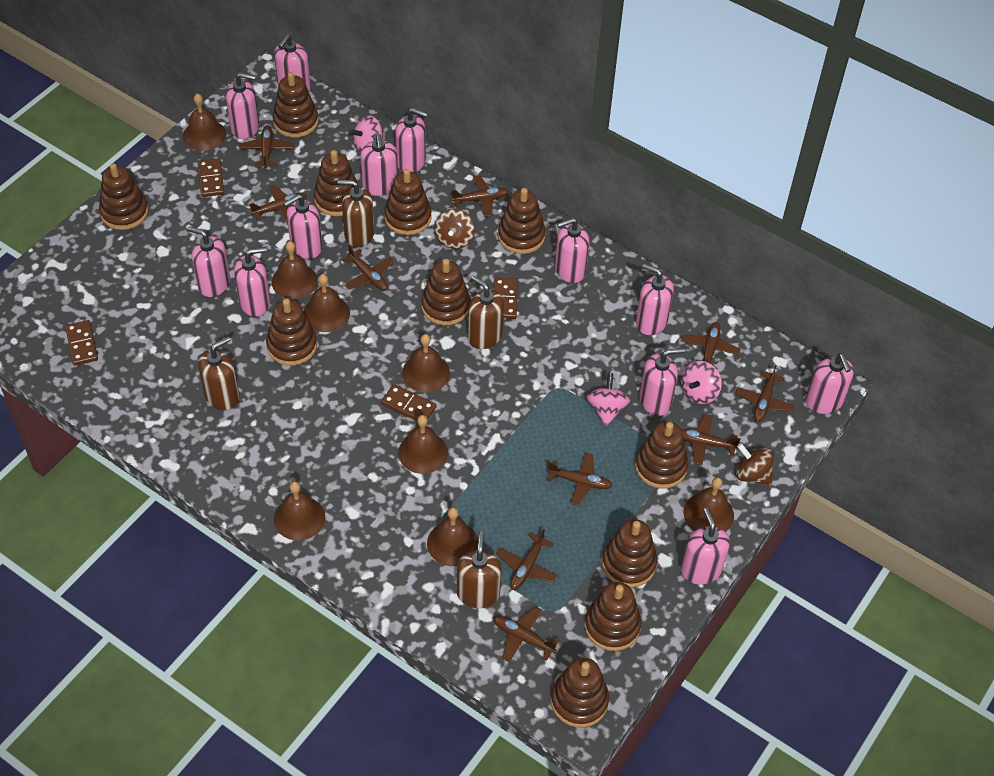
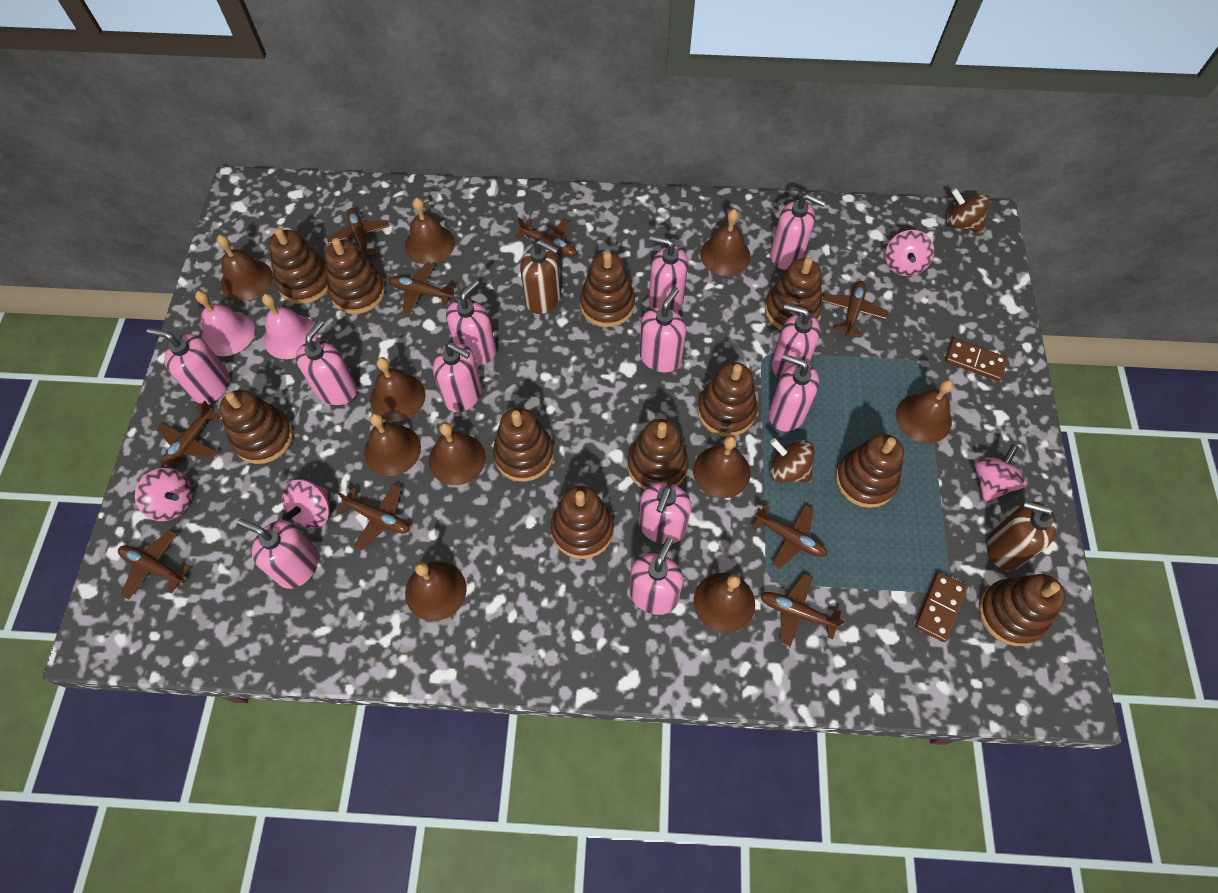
brown bell: [183,93,226,151] [271,241,318,299] [274,481,325,541] [304,274,350,332] [398,415,448,474] [402,334,450,393] [427,507,478,566] [683,477,734,532] = 8 -> [217,235,273,301] [364,413,421,476] [370,357,426,422] [405,198,455,264] [405,562,467,621] [429,422,486,485] [693,436,750,498] [694,573,755,633] [700,209,751,276] [895,379,953,443] = 10
brown domino: [65,320,98,366] [198,158,224,197] [381,384,436,421] [493,278,518,319] = 4 -> [915,572,968,642] [945,338,1008,381] = 2
brown plane: [239,125,294,169] [249,184,307,225] [342,245,394,291] [451,175,509,217] [494,606,560,662] [496,529,558,590] [547,453,613,506] [681,414,741,465] [682,322,740,369] [735,365,795,422] = 10 -> [118,530,190,599] [156,401,221,468] [327,208,390,259] [337,484,410,550] [389,262,455,315] [515,218,577,257] [751,504,827,569] [760,574,845,648] [822,281,888,337] = 9
brown soap dispenser: [198,336,240,410] [337,180,374,247] [457,531,502,608] [468,275,504,349] = 4 -> [520,240,561,314] [987,501,1057,571] = 2
pink bell: none = 0 -> [195,291,255,356] [262,294,317,359] = 2
pink spinning top: [349,115,386,153] [587,373,630,426] [681,361,722,404] = 3 -> [135,468,192,521] [282,479,330,528] [885,230,934,276] [974,444,1027,502] = 4

